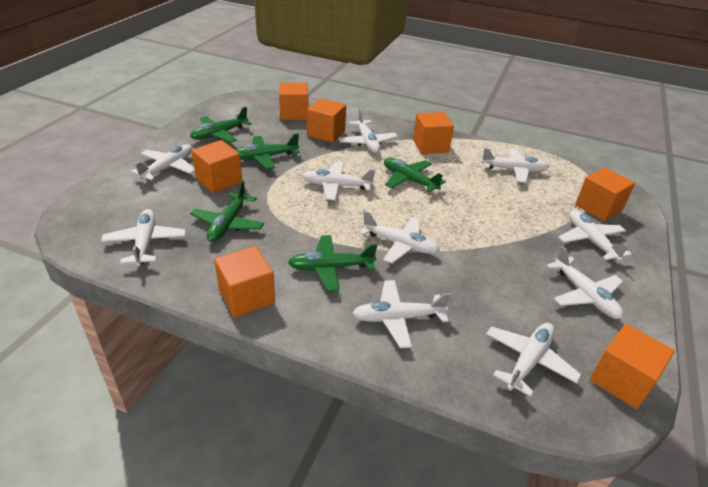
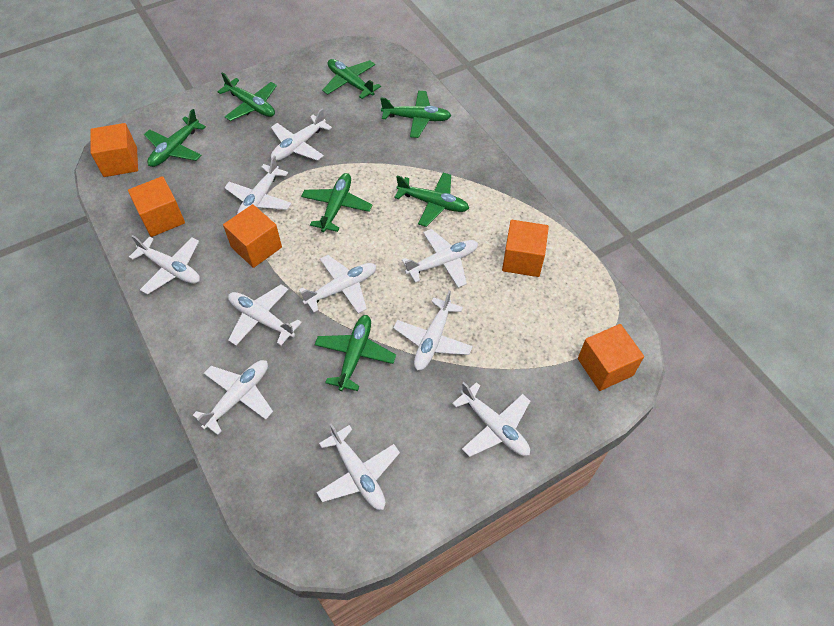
green plane: [190,107,252,143] [190,181,264,242] [236,133,300,169] [288,235,377,291] [384,158,446,192] = 5 -> [144,109,206,167] [217,72,277,121] [301,173,372,232] [315,315,396,391] [322,59,381,99] [380,91,451,138] [394,173,469,227] = 7
orange cube: [191,140,242,194] [214,246,275,318] [279,82,308,120] [307,98,346,143] [413,112,454,154] [575,167,635,221] [590,324,675,409] = 7 -> [90,123,138,177] [128,176,185,237] [223,204,282,268] [502,220,549,277] [578,324,644,391] = 5

